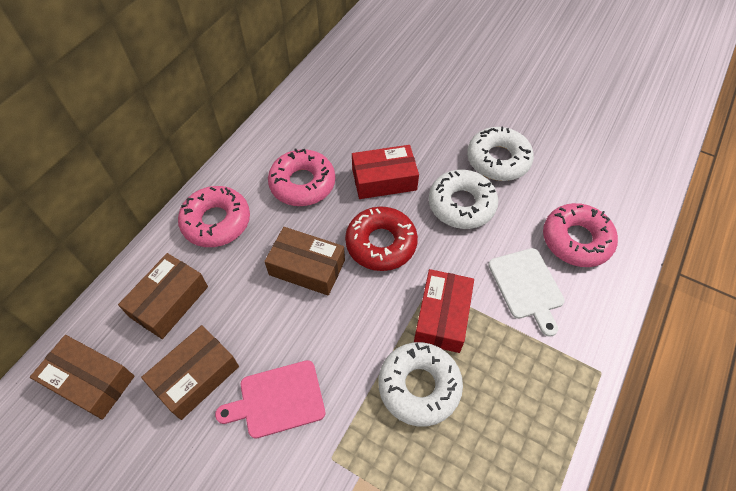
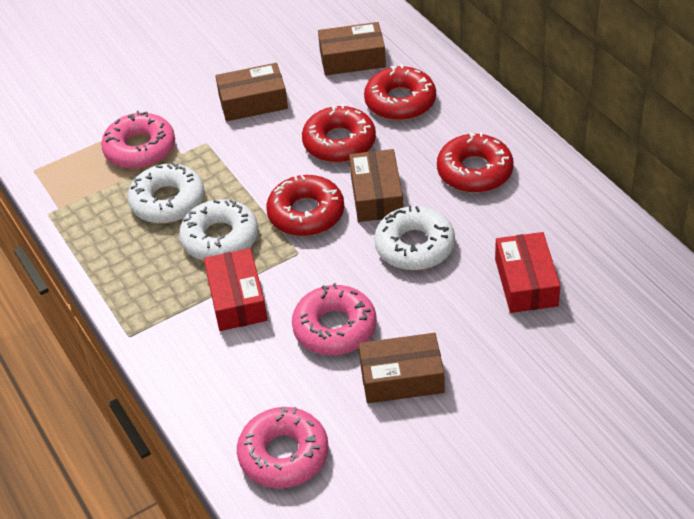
pink cutting board: [215,360,325,438] = 1 -> none = 0
red donut: [345,206,418,271] = 1 -> [266,175,344,236] [302,104,376,163] [364,64,436,121] [437,132,514,193] = 4
white cutting board: [488,248,565,337] = 1 -> none = 0

